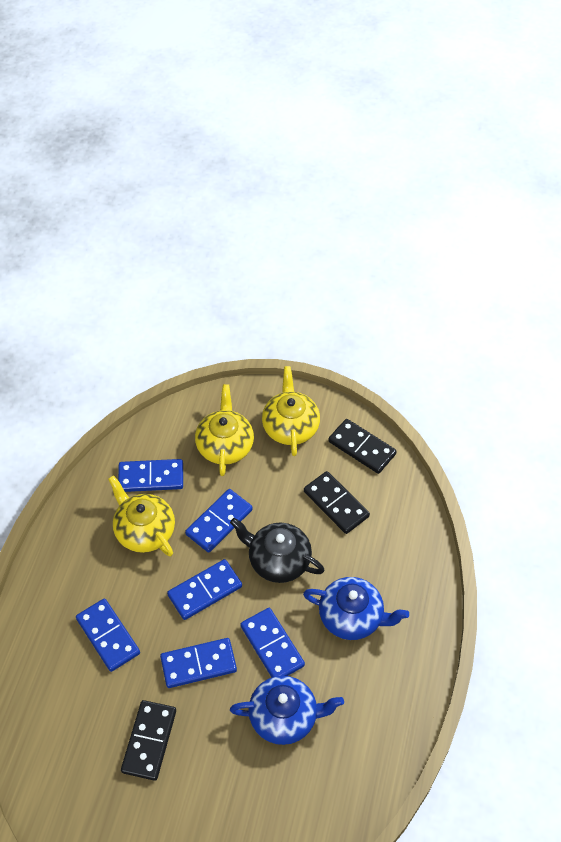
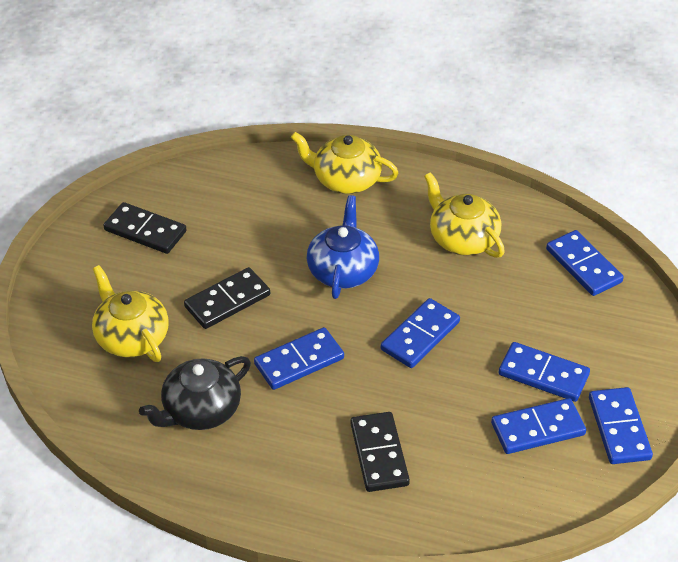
blue teapot: [230,676,344,745] [303,577,409,640] = 2 -> [307,195,379,299] = 1

